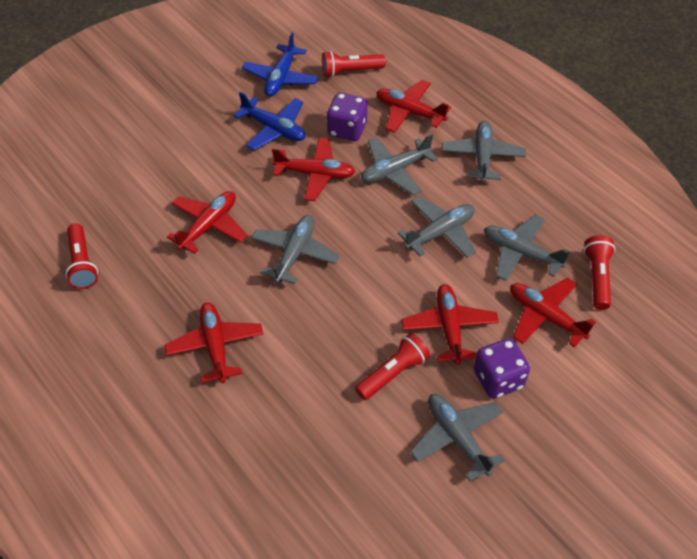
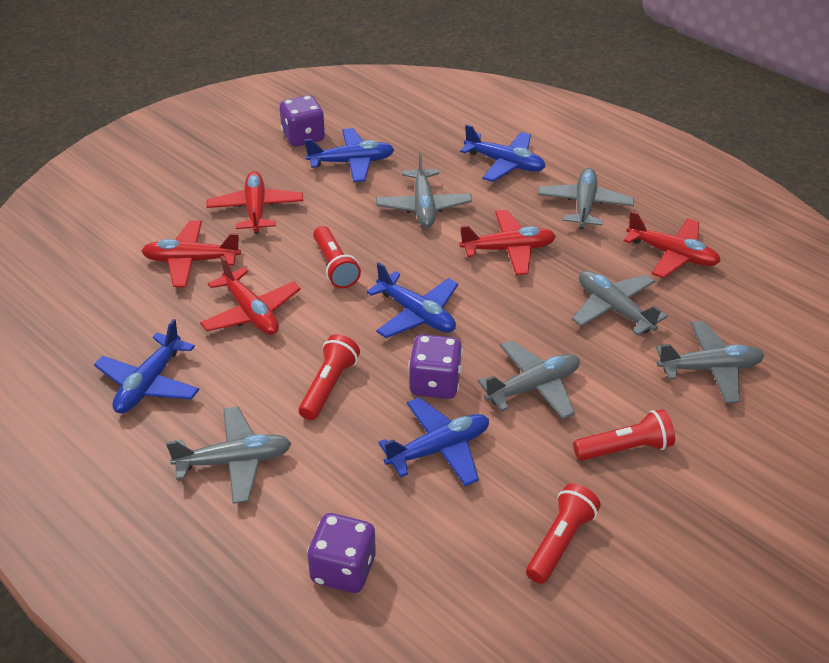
blue plane: [234,92,305,150] [242,32,319,97] = 2 -> [94,319,200,413] [304,128,395,182] [366,262,458,338] [378,397,489,486] [460,124,546,182] = 5
purple dice: [327,93,367,141] [474,338,530,399] = 2 -> [280,95,325,147] [307,513,376,593] [408,335,463,399] = 3
red plane: [165,302,263,383] [167,191,247,254] [272,137,355,201] [376,80,451,133] [401,284,499,365] [510,278,596,348] = 6 -> [141,221,241,287] [200,256,301,335] [207,171,303,234] [459,210,556,275] [624,211,721,279] = 5

